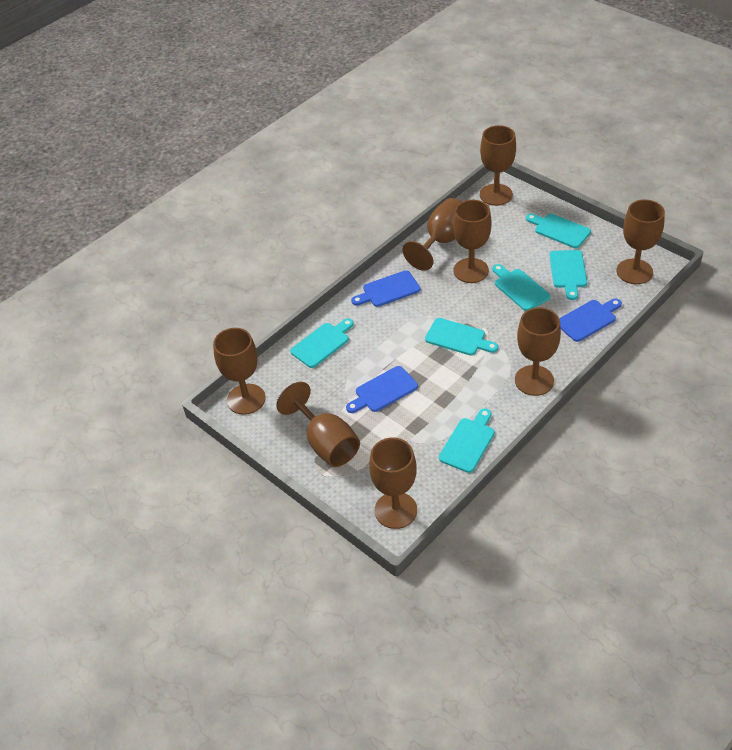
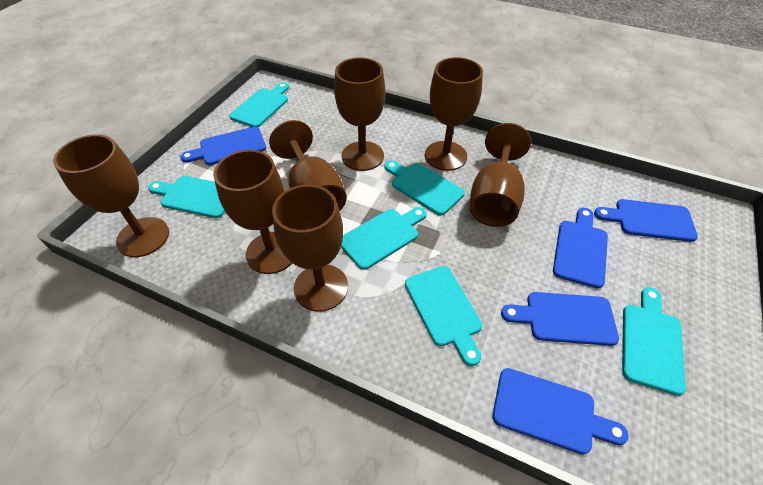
blue cutting board: [346,366,418,413] [351,270,420,307] [559,299,622,342] = 3 -> [180,127,266,165] [493,368,629,455] [501,292,619,346] [553,208,608,289] [594,199,698,242] = 5
brown goblet: [213,328,266,415] [276,382,360,467] [369,437,417,529] [403,198,462,271] [453,200,492,283] [480,125,516,206] [515,307,561,396] [616,199,665,284] = 8 -> [53,134,169,257] [213,150,292,274] [269,120,347,211] [272,185,348,312] [334,58,385,171] [425,57,483,171] [470,123,531,227] = 7

